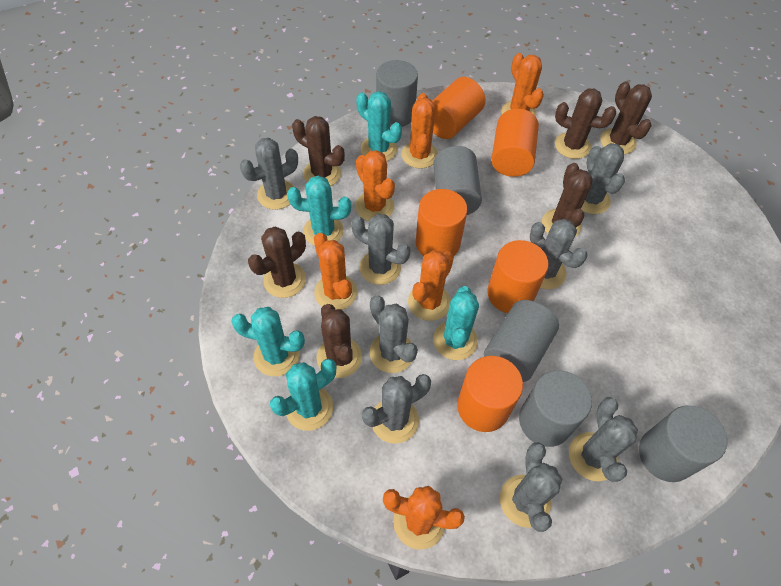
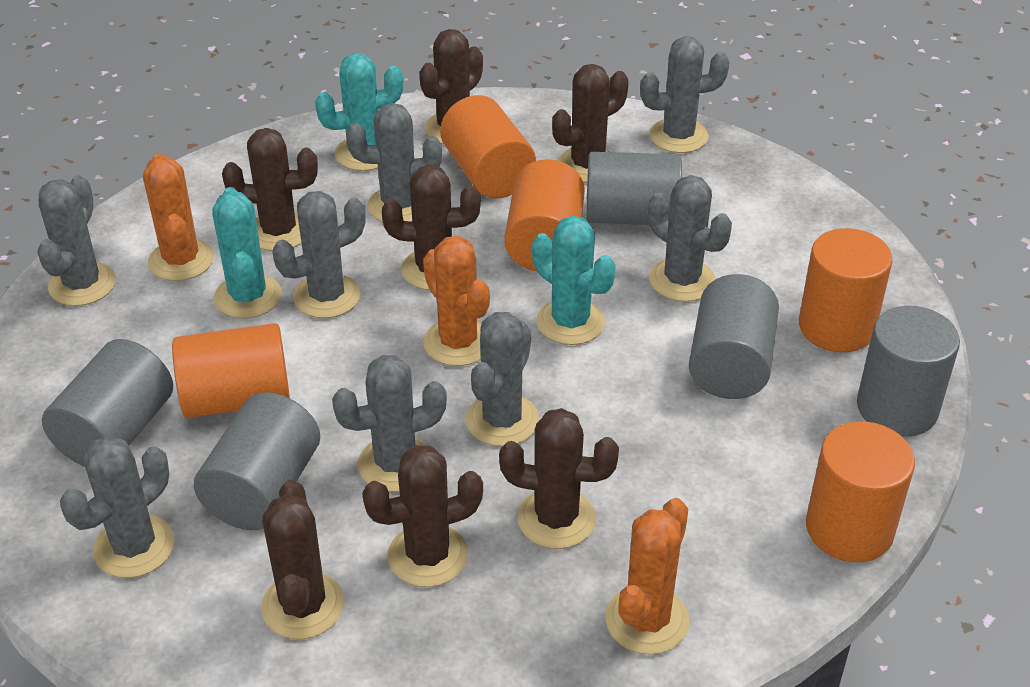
brown cactus: [248,227,306,298] [292,116,345,186] [316,304,362,378] [542,163,593,238] [555,89,616,159] [600,81,652,154] = 6 -> [222,128,318,251] [261,480,345,639] [362,445,483,587] [382,165,481,290] [419,29,483,144] [499,408,619,549] [552,64,629,183] = 7
orange cactus: [314,233,357,310] [355,150,395,221] [383,486,465,550] [402,93,438,169] [408,250,454,321] [501,53,544,116] = 6 -> [143,153,214,281] [423,236,490,366] [605,498,689,655] = 3
turquoise cactus: [231,307,305,376] [270,359,336,431] [287,175,351,246] [356,91,402,161] [433,286,479,360] = 5 -> [212,187,282,319] [315,53,403,171] [532,216,616,345] = 3

